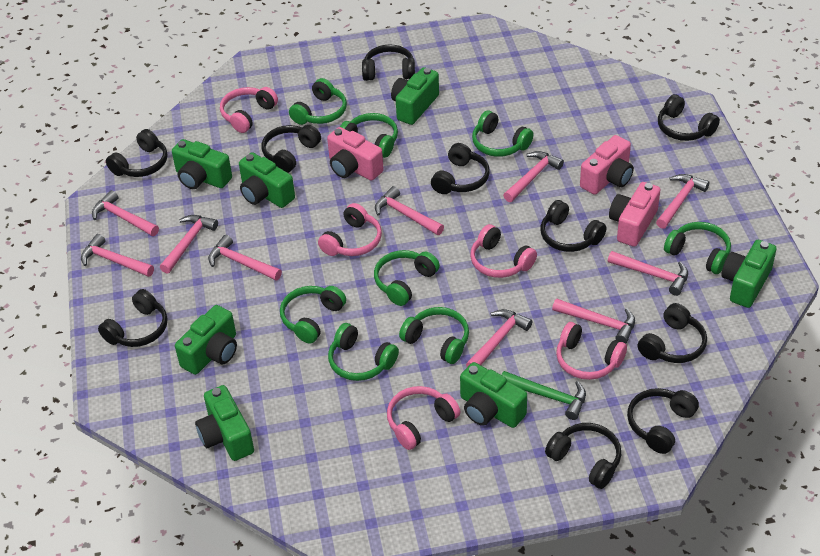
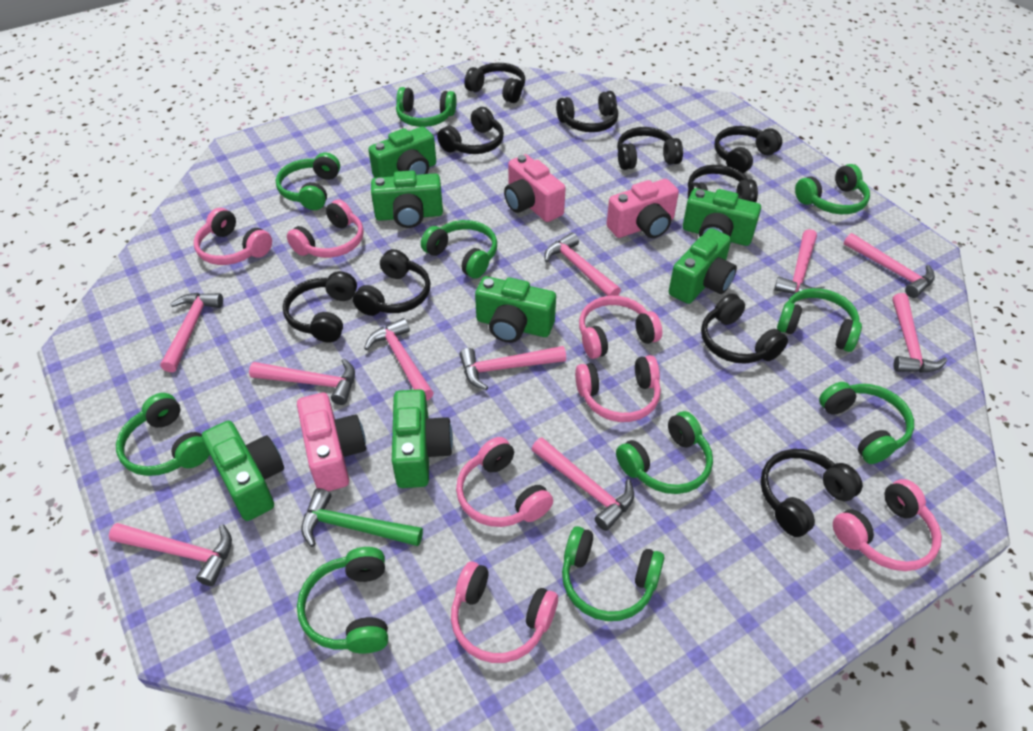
green headphones: [280,286,346,344] [289,78,347,125] [328,323,399,381] [340,113,398,158] [374,250,440,306] [399,307,469,364] [472,110,534,157] [664,222,731,274] = 8 -> [116,393,210,476] [276,152,340,210] [297,547,388,654] [396,87,457,127] [421,220,497,279] [562,526,664,621] [616,411,713,494] [777,288,862,352] [795,164,870,214] [819,382,914,464] = 10
pink headphones: [220,87,278,133] [318,203,382,256] [387,386,460,450] [470,224,537,278] [556,322,627,380] = 5 -> [194,208,272,265] [287,199,364,258] [451,561,558,663] [456,437,553,527] [575,355,661,422] [579,296,662,359] [833,479,942,571] = 7

